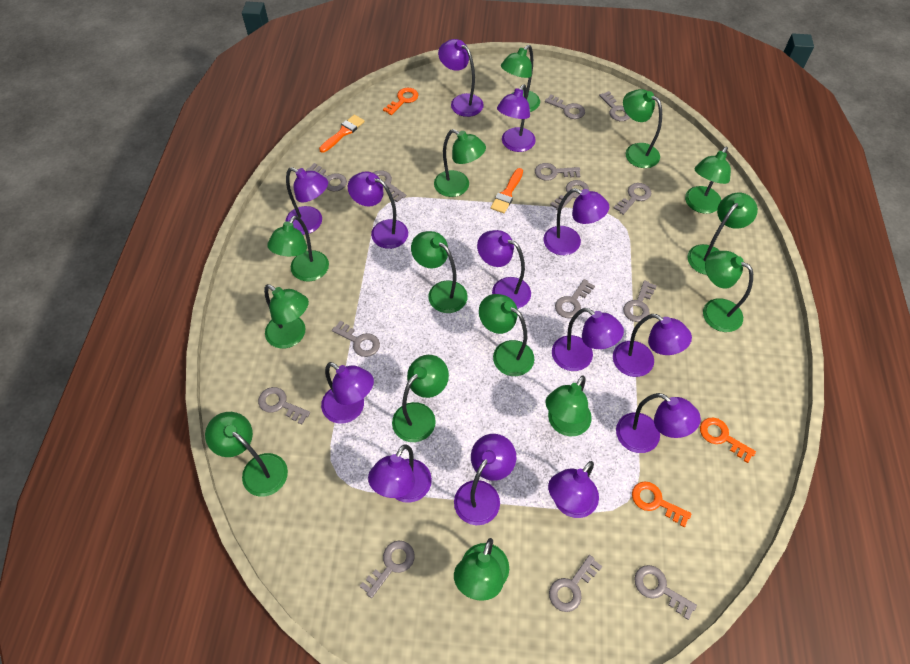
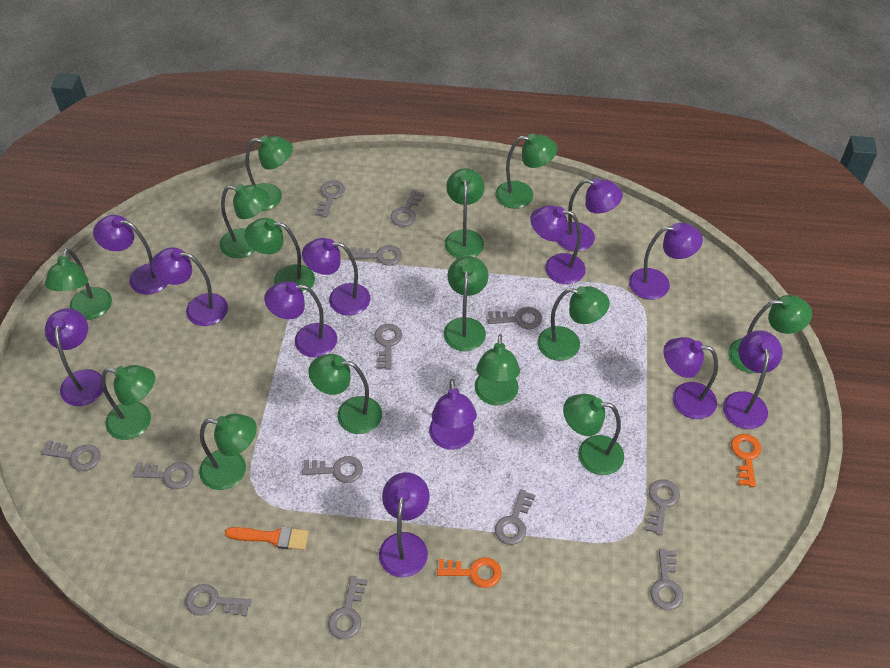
grey key: [258,387,310,424] [306,163,347,192] [332,320,380,357] [360,541,415,598] [373,170,406,202] [535,163,580,181] [545,95,585,119] [549,555,603,612] [550,180,589,210] [555,279,595,318] [599,91,630,121] [614,183,651,215] [623,280,657,322] [634,565,697,620] = 14 -> [41,440,100,471] [132,462,194,489] [185,584,251,617] [302,456,363,483] [315,180,345,218] [328,576,368,639] [351,245,402,266] [375,324,402,370] [391,190,425,227] [488,307,542,329] [495,489,536,545] [646,479,680,535] [650,549,683,610] = 13
orange brush: [319,114,365,153] [491,168,523,213] = 2 -> [225,527,309,550] = 1
orange key: [383,88,418,115] [632,481,692,527] [700,418,756,463] = 3 -> [437,558,502,588] [731,434,761,487] = 2
purple lamp: [286,167,328,235] [321,362,374,424] [348,171,408,249] [368,444,432,503] [438,39,484,117] [454,434,516,525] [477,230,531,309] [497,85,536,152] [543,188,609,255] [548,461,599,518] [552,308,624,371] [613,314,692,377] [616,393,701,453] = 13 -> [45,308,103,406] [93,215,168,295] [151,247,228,326] [264,281,337,357] [302,238,370,316] [379,472,430,577] [429,379,477,450] [530,205,586,284] [557,178,623,252] [629,223,703,300] [664,337,718,419] [723,330,783,429] = 12

